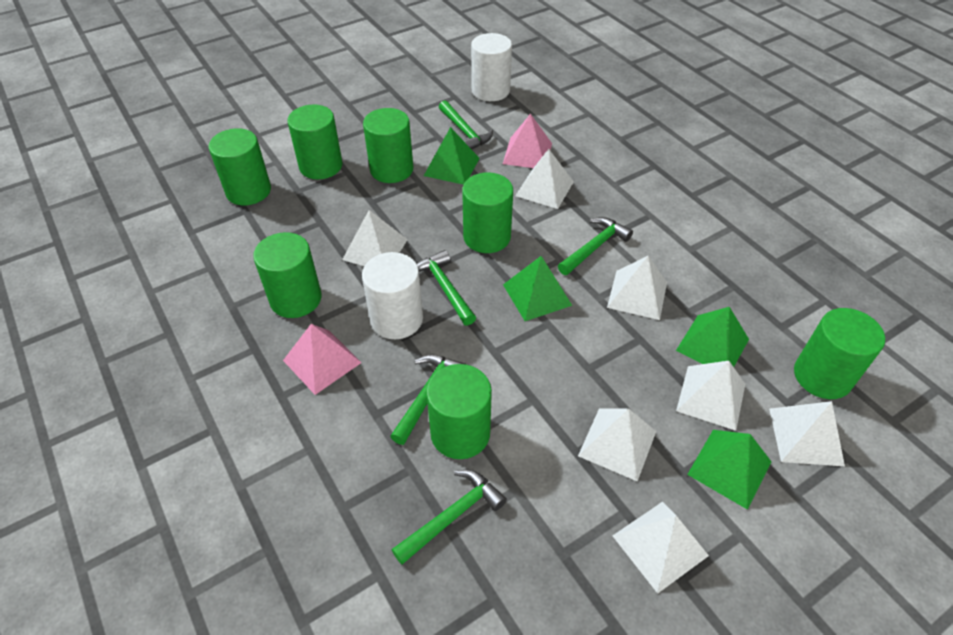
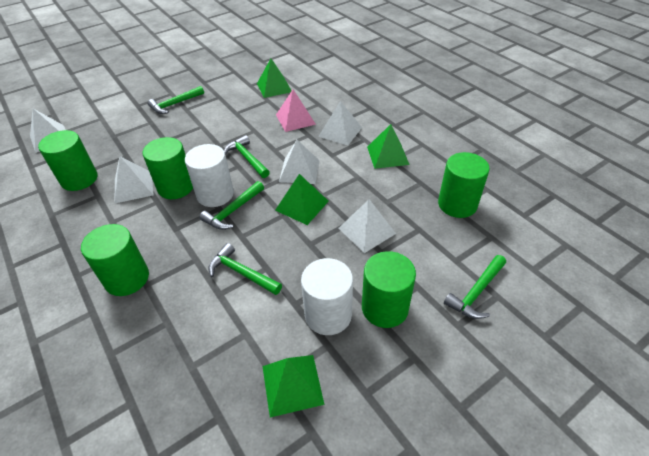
green cylinder: [209,128,271,205] [253,232,322,318] [287,104,342,179] [363,108,413,183] [426,364,492,459] [462,172,513,253] [794,308,885,399] = 7 -> [38,130,98,191] [81,224,149,296] [143,137,193,199] [362,251,416,328] [438,152,490,218] = 5
pink pyramid: [283,324,362,395] [503,114,552,168] = 2 -> [276,89,316,132] = 1
white pyramid: [342,210,408,266] [515,149,574,209] [578,408,656,482] [607,256,667,320] [612,502,709,593] [676,361,745,431] [769,401,845,466] = 7 -> [30,109,65,153] [115,156,153,204] [279,140,320,184] [318,101,362,145] [338,199,396,253] = 5

